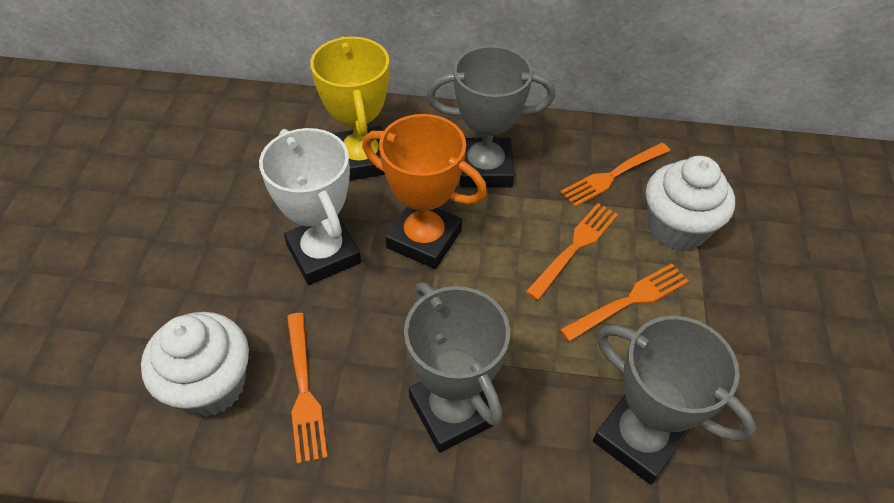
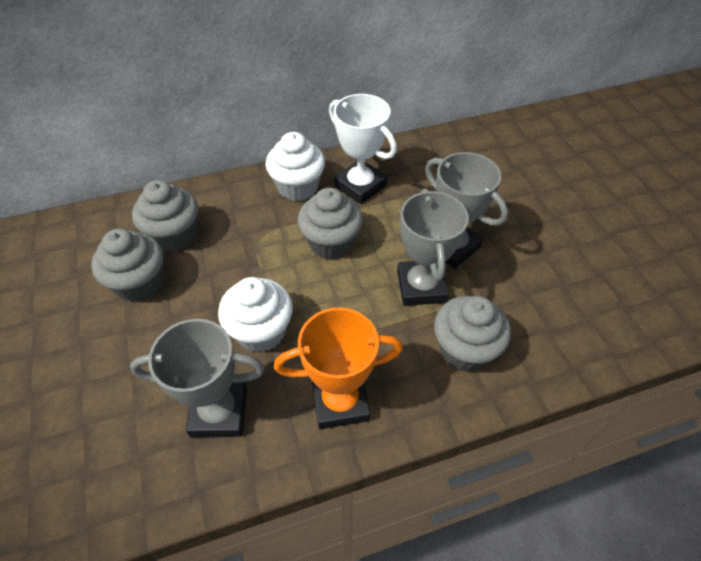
grey cupcake: none = 0 -> [91,229,163,302] [132,180,198,252] [298,188,363,260] [434,296,511,372] = 4
orange fork: [287,313,328,464] [526,203,618,300] [560,143,670,207] [560,264,689,342] = 4 -> none = 0
yellow trophy: [310,36,390,181] = 1 -> none = 0

